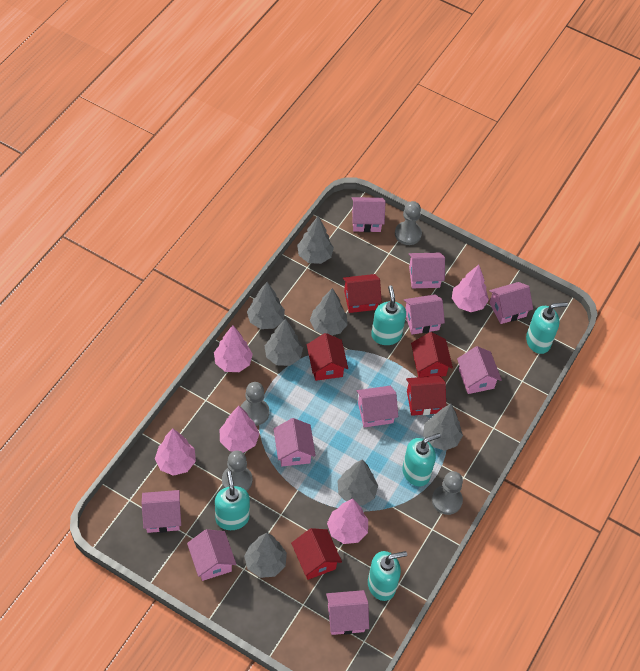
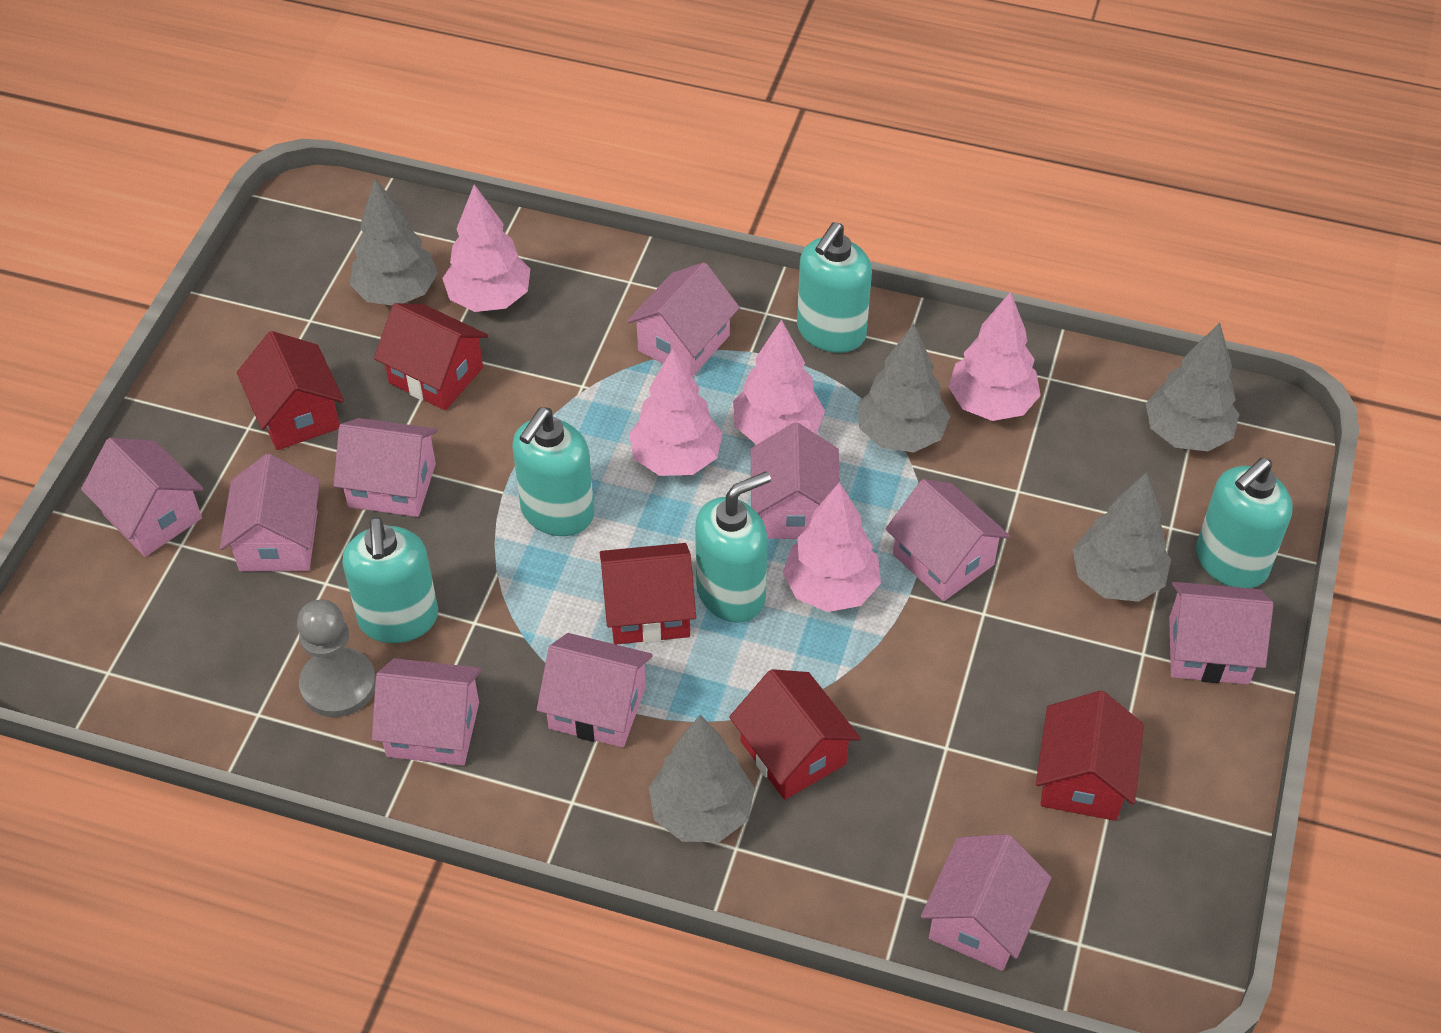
grey pawn: [222,451,253,491] [241,382,269,426] [395,201,422,245] [432,471,463,515] = 4 -> [297,600,376,717] = 1
grey tree: [244,533,287,578] [247,282,285,329] [265,318,303,366] [297,216,334,264] [310,288,348,335] [337,459,378,506] [423,404,463,451] = 7 -> [349,178,438,306] [649,715,755,842] [858,323,950,453] [1073,472,1171,602] [1146,323,1239,451] = 5

